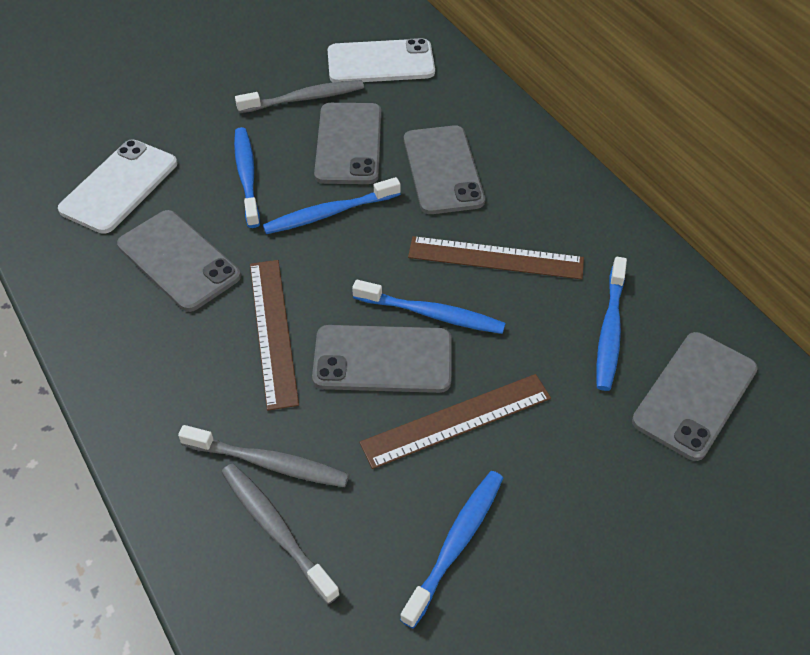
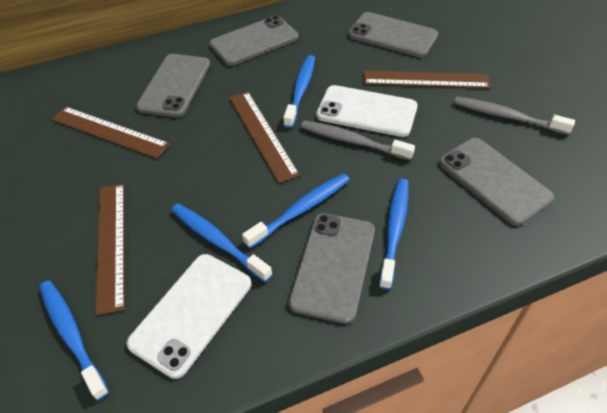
brown ruler: [250,260,299,411] [359,374,551,469] [408,236,584,279] = 3 -> [52,107,170,159] [95,184,124,316] [229,92,300,183] [364,70,490,88] = 4
grey toothbrush: [178,425,349,487] [221,463,340,604] [235,80,364,113] = 3 -> [301,120,415,160] [454,97,575,135] = 2

